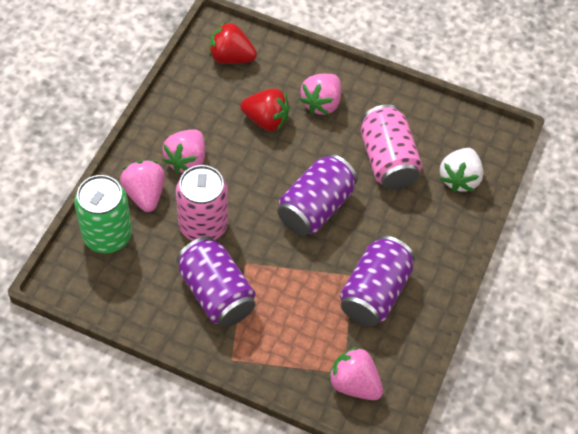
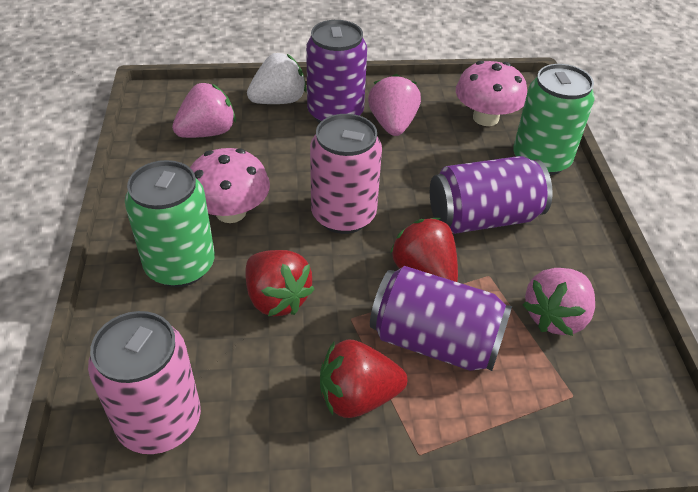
green can: [74,175,132,253] = 1 -> [125,160,215,287] [513,64,595,176] = 2
pink mushroom: none = 0 -> [190,148,270,223] [456,61,527,126] = 2
pink strawberry: [120,161,165,212] [162,129,205,174] [299,74,341,115] [328,347,383,400] = 4 -> [172,83,236,138] [368,74,421,136] [523,268,595,336] = 3
red strawberry: [209,22,257,64] [240,88,290,131] = 2 -> [245,250,315,317] [320,339,407,418] [390,218,458,282] = 3

